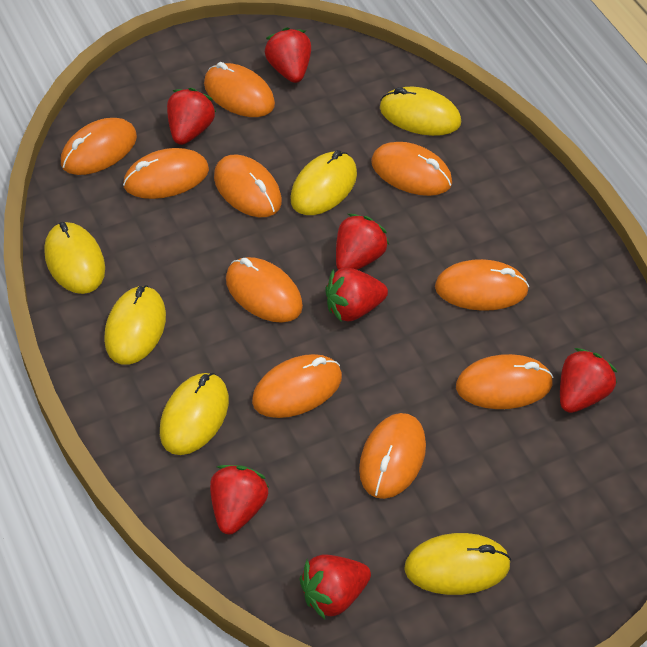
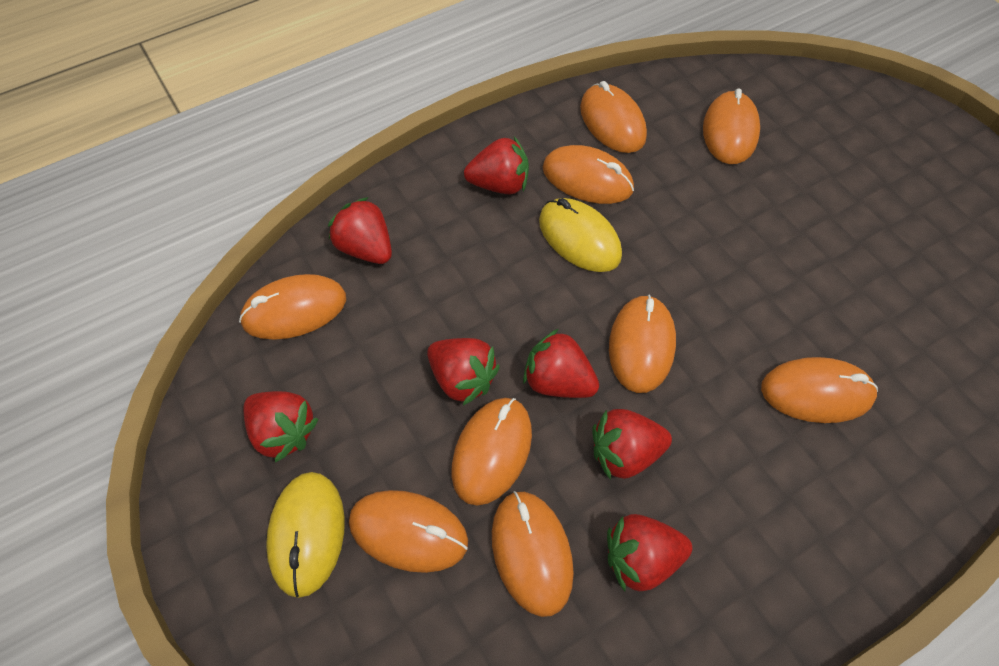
orange mouse: [61,118,137,175] [123,148,209,199] [204,62,275,117] [214,154,282,217] [226,257,303,323] [252,354,342,418] [359,413,426,499] [371,142,452,196] [435,259,529,311] [456,354,553,409] = 10 -> [239,274,346,340] [349,490,468,573] [452,398,532,506] [492,491,574,617] [543,145,634,204] [580,81,647,153] [609,295,676,393] [703,88,760,164] [761,357,878,423] = 9
yellow mouse: [44,222,105,294] [104,285,166,365] [160,373,229,455] [290,150,357,215] [380,87,461,136] [404,533,511,595] = 6 -> [266,472,345,598] [539,198,622,272] = 2

